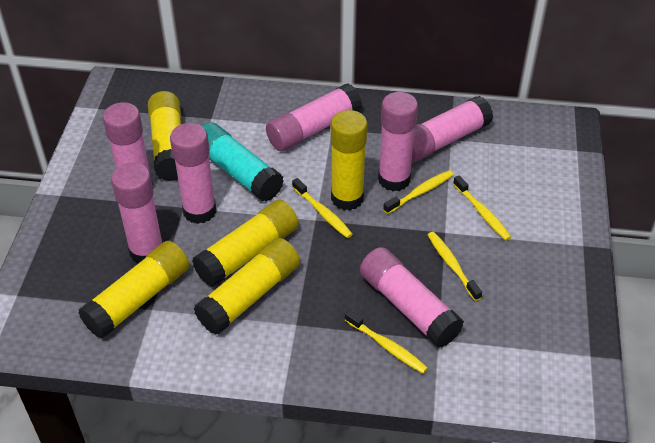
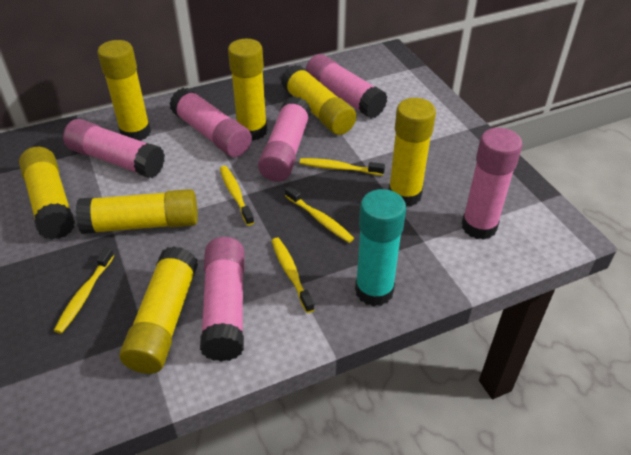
pink glue stick: [103,102,154,190] [111,163,163,263] [170,123,216,224] [266,83,362,151] [360,247,464,348] [378,92,418,191] [411,96,493,163] = 7 -> [63,119,165,178] [169,88,252,157] [200,237,245,362] [258,96,311,182] [306,54,388,118] [462,128,523,240] = 6
yellow glue stick: [78,241,189,338] [148,91,181,181] [192,200,298,287] [193,238,300,335] [330,110,368,210] = 5 -> [19,147,75,240] [76,189,198,234] [98,40,151,141] [120,246,198,374] [228,39,267,141] [281,65,356,135] [388,98,436,206] = 7

